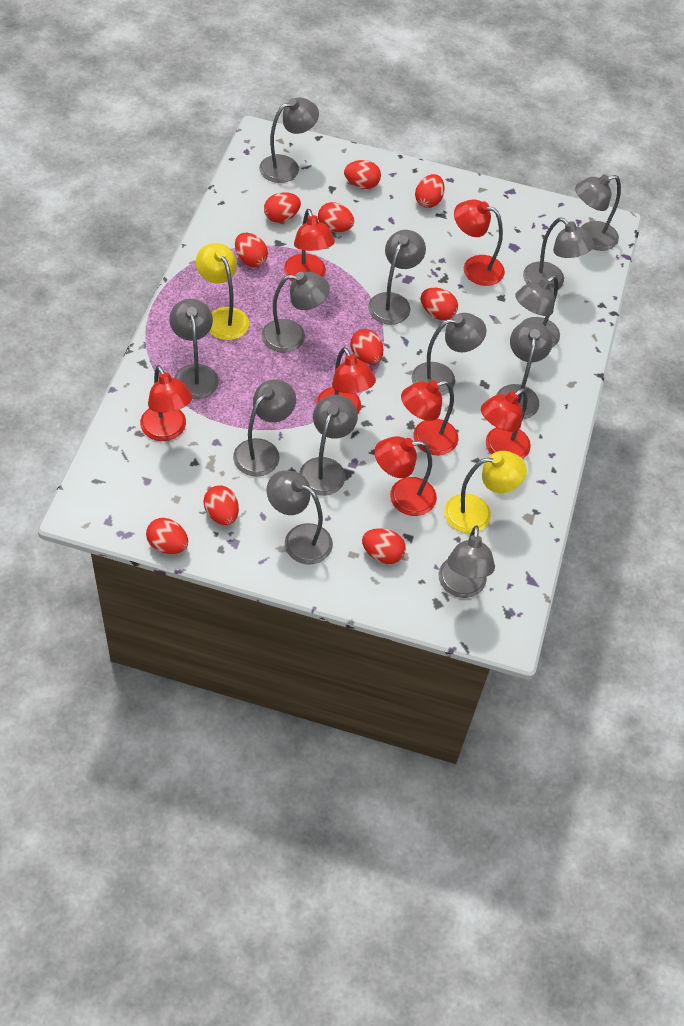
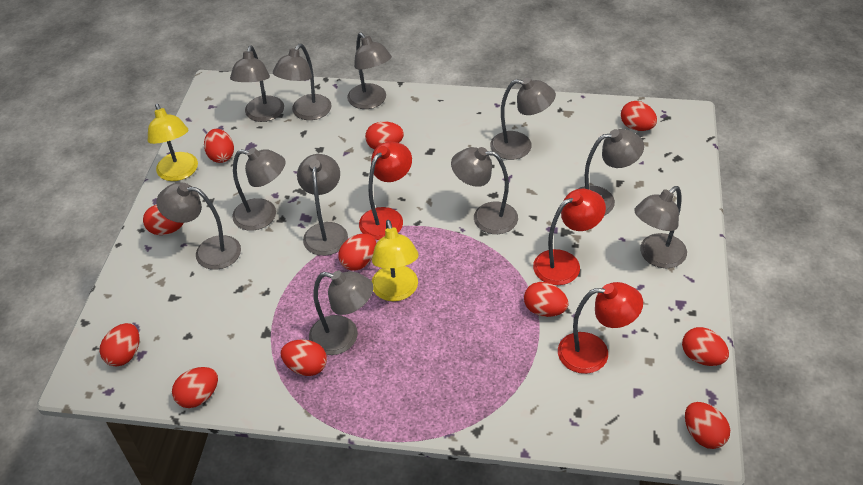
grey lamp: [169,299,219,399] [233,379,296,476] [259,97,319,183] [262,272,330,353] [266,470,333,565] [299,395,358,496] [368,230,426,325] [411,313,486,396] [438,525,495,598] [496,321,553,419] [515,275,560,347] [523,218,594,291] [575,174,621,251] = 13 -> [156,182,241,270] [230,46,284,122] [232,148,285,231] [273,44,332,120] [297,154,348,256] [309,271,373,355] [347,33,392,109] [451,147,518,234] [490,78,556,160] [578,129,644,216] [634,186,687,268] = 11
red egg: [146,518,188,554] [203,486,239,525] [235,233,268,267] [264,192,301,223] [318,202,354,232] [344,160,381,189] [351,329,383,364] [362,528,406,564] [415,174,445,208] [421,288,458,320] = 10 -> [100,323,139,367] [143,205,183,235] [172,367,218,408] [204,129,234,163] [281,340,327,376] [339,234,376,271] [365,121,404,150] [524,282,569,317] [621,101,657,131] [682,327,729,366] [685,402,730,449] = 11
red lamp: [140,365,192,441] [284,209,335,281] [316,347,376,413] [374,436,437,516] [401,380,459,455] [454,199,505,286] [481,388,531,459] = 7 -> [359,142,412,240] [533,189,606,285] [558,282,643,374] = 3

